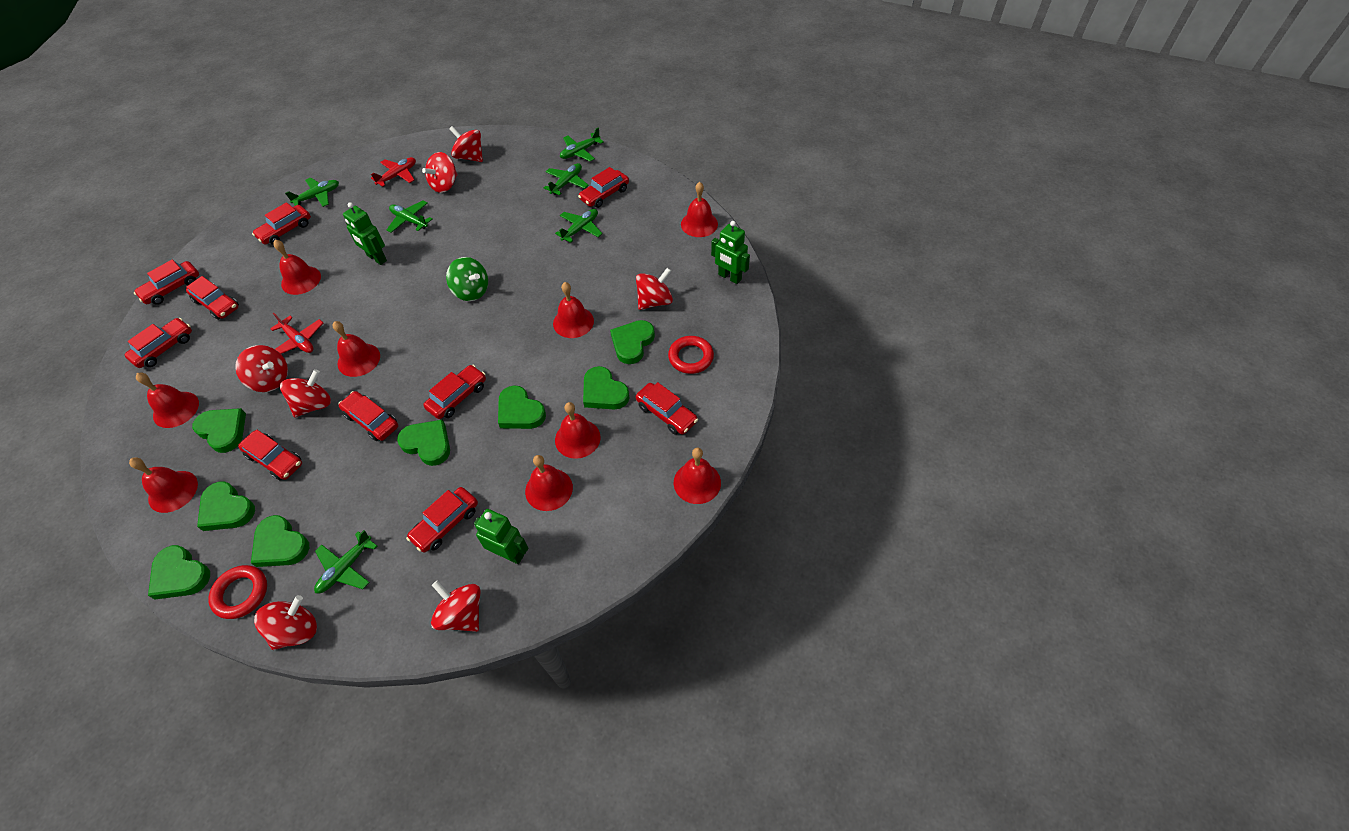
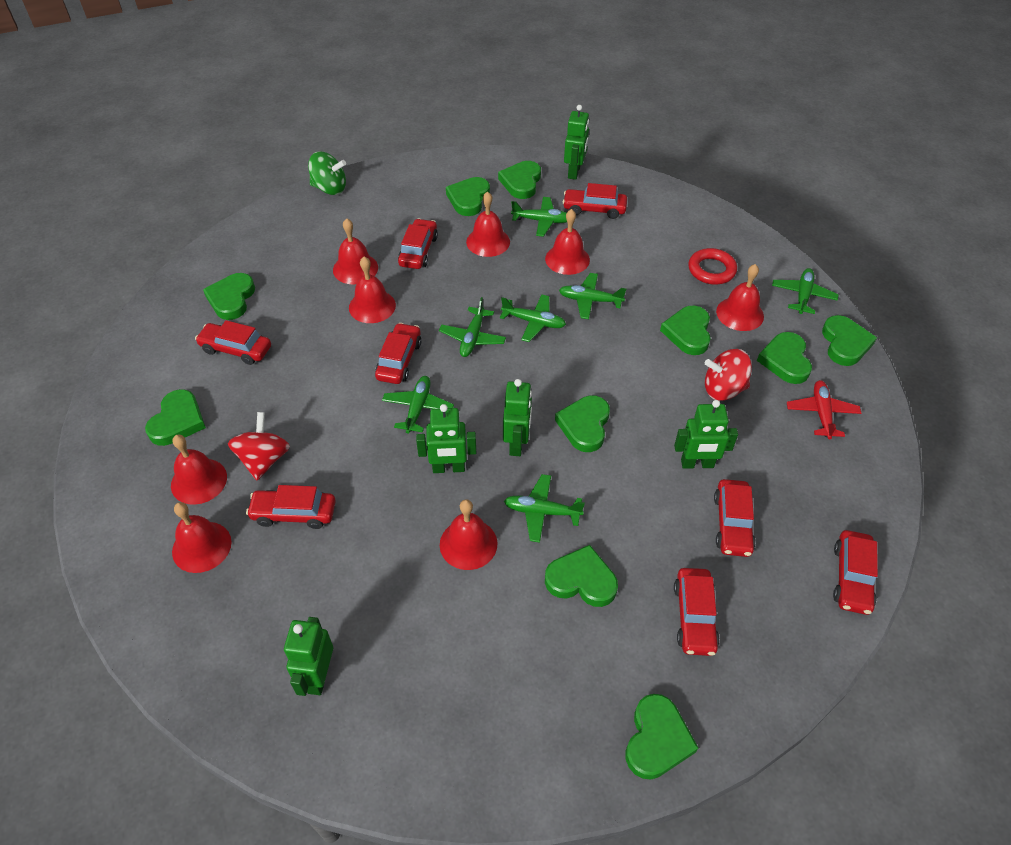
green heart: [148,545,210,599] [192,408,246,453] [197,481,255,531] [251,515,309,567] [397,419,450,466] [498,385,546,429] [583,366,629,410] [610,320,655,364] = 8 -> [145,389,206,446] [203,273,255,320] [446,177,490,216] [498,161,541,199] [545,545,618,607] [555,395,610,452] [626,694,698,780] [660,306,711,355] [757,332,812,384] [822,315,877,366] = 10
green plane: [285,178,339,207] [314,530,377,593] [387,201,432,233] [544,163,589,195] [555,209,602,243] [560,128,604,161] = 6 -> [382,376,454,434] [439,297,506,357] [500,294,566,342] [504,474,585,542] [511,197,567,237] [559,273,626,319] [772,268,839,314] = 7
green robot: [343,202,387,265] [474,509,528,564] [711,221,750,284] = 3 -> [284,617,333,696] [416,404,476,473] [503,379,532,456] [564,105,589,180] [674,400,738,469] = 5
red bell: [129,457,198,513] [136,373,199,428] [273,240,321,295] [333,321,380,377] [525,455,573,511] [553,282,594,338] [555,402,600,459] [674,448,721,504] [681,182,718,237] = 9 -> [171,435,227,505] [172,502,232,573] [333,218,378,284] [349,257,396,323] [440,499,497,570] [466,191,510,257] [545,209,590,275] [716,264,764,331] = 8
red car: [124,318,192,368] [133,259,199,305] [186,276,239,320] [238,430,302,480] [252,202,311,245] [338,391,398,441] [406,487,478,552] [423,365,486,419] [578,167,629,208] [636,382,698,435] = 10 -> [195,320,271,365] [246,485,336,529] [375,323,421,384] [398,218,438,269] [563,183,627,219] [674,568,720,656] [714,479,756,557] [833,530,878,615] = 8
red plane: [270,313,323,354] [371,157,416,187] = 2 -> [787,380,861,439] = 1
red ring: [208,565,267,619] [668,336,714,374] = 2 -> [688,248,737,285] = 1
red spinning top: [235,345,288,392] [254,595,317,650] [280,369,331,417] [422,152,457,193] [431,581,481,632] [449,126,483,162] [636,268,673,310] = 7 -> [228,412,290,480] [705,349,752,401] = 2

